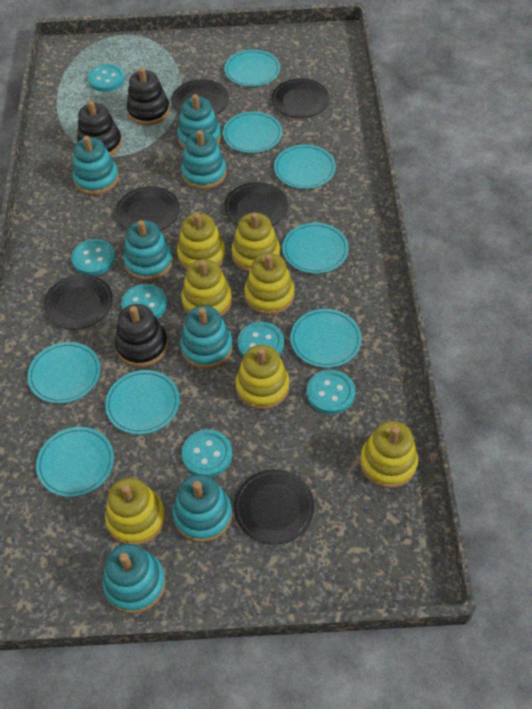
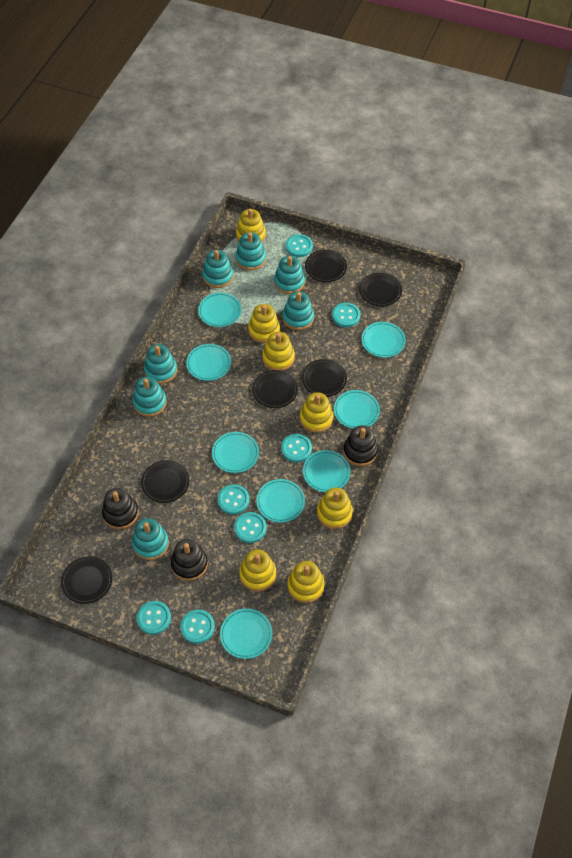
turquoise button: [71,239,115,275] [88,64,125,92] [121,284,167,319] [181,429,232,477] [237,322,284,357] [307,370,355,414] = 6 -> [137,601,171,635] [180,610,215,644] [218,484,250,515] [234,512,267,543] [281,434,312,462] [286,234,313,257] [332,303,361,327] = 7

